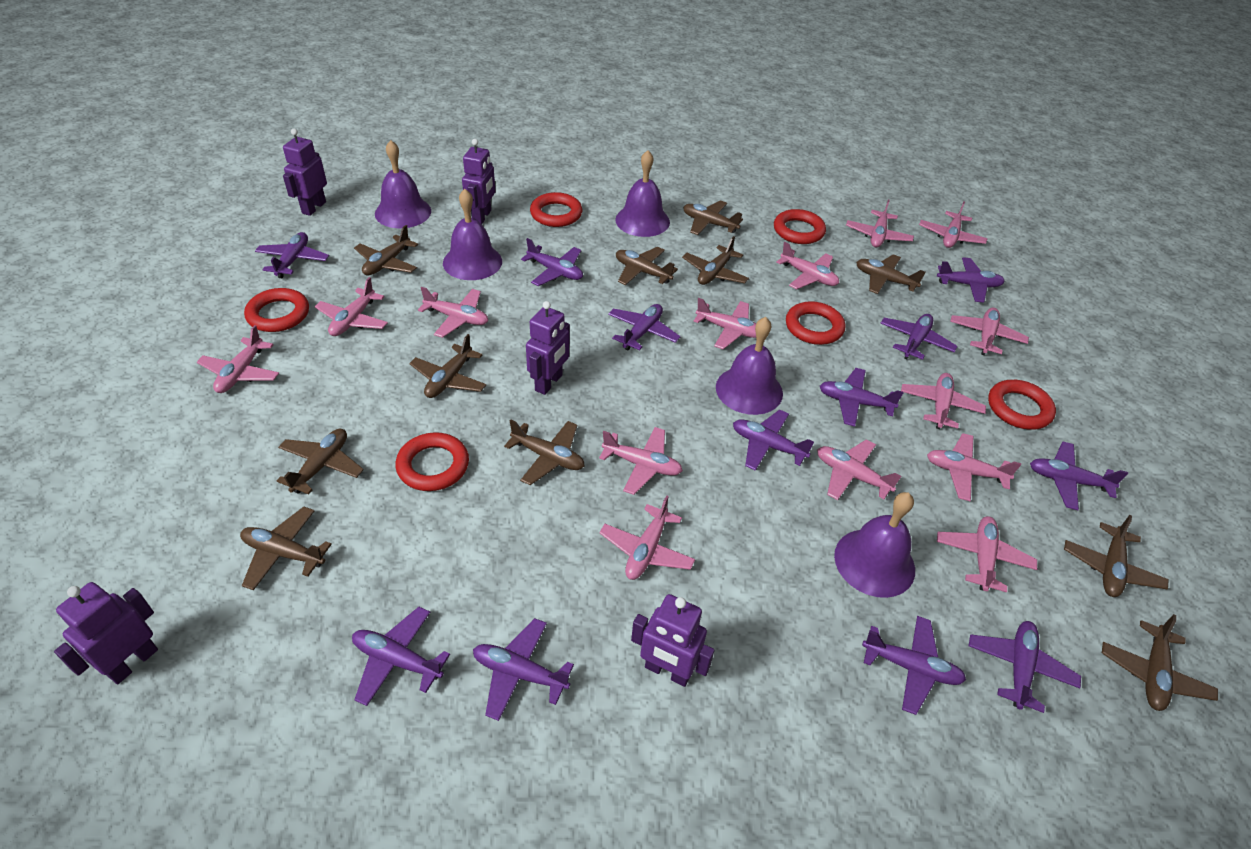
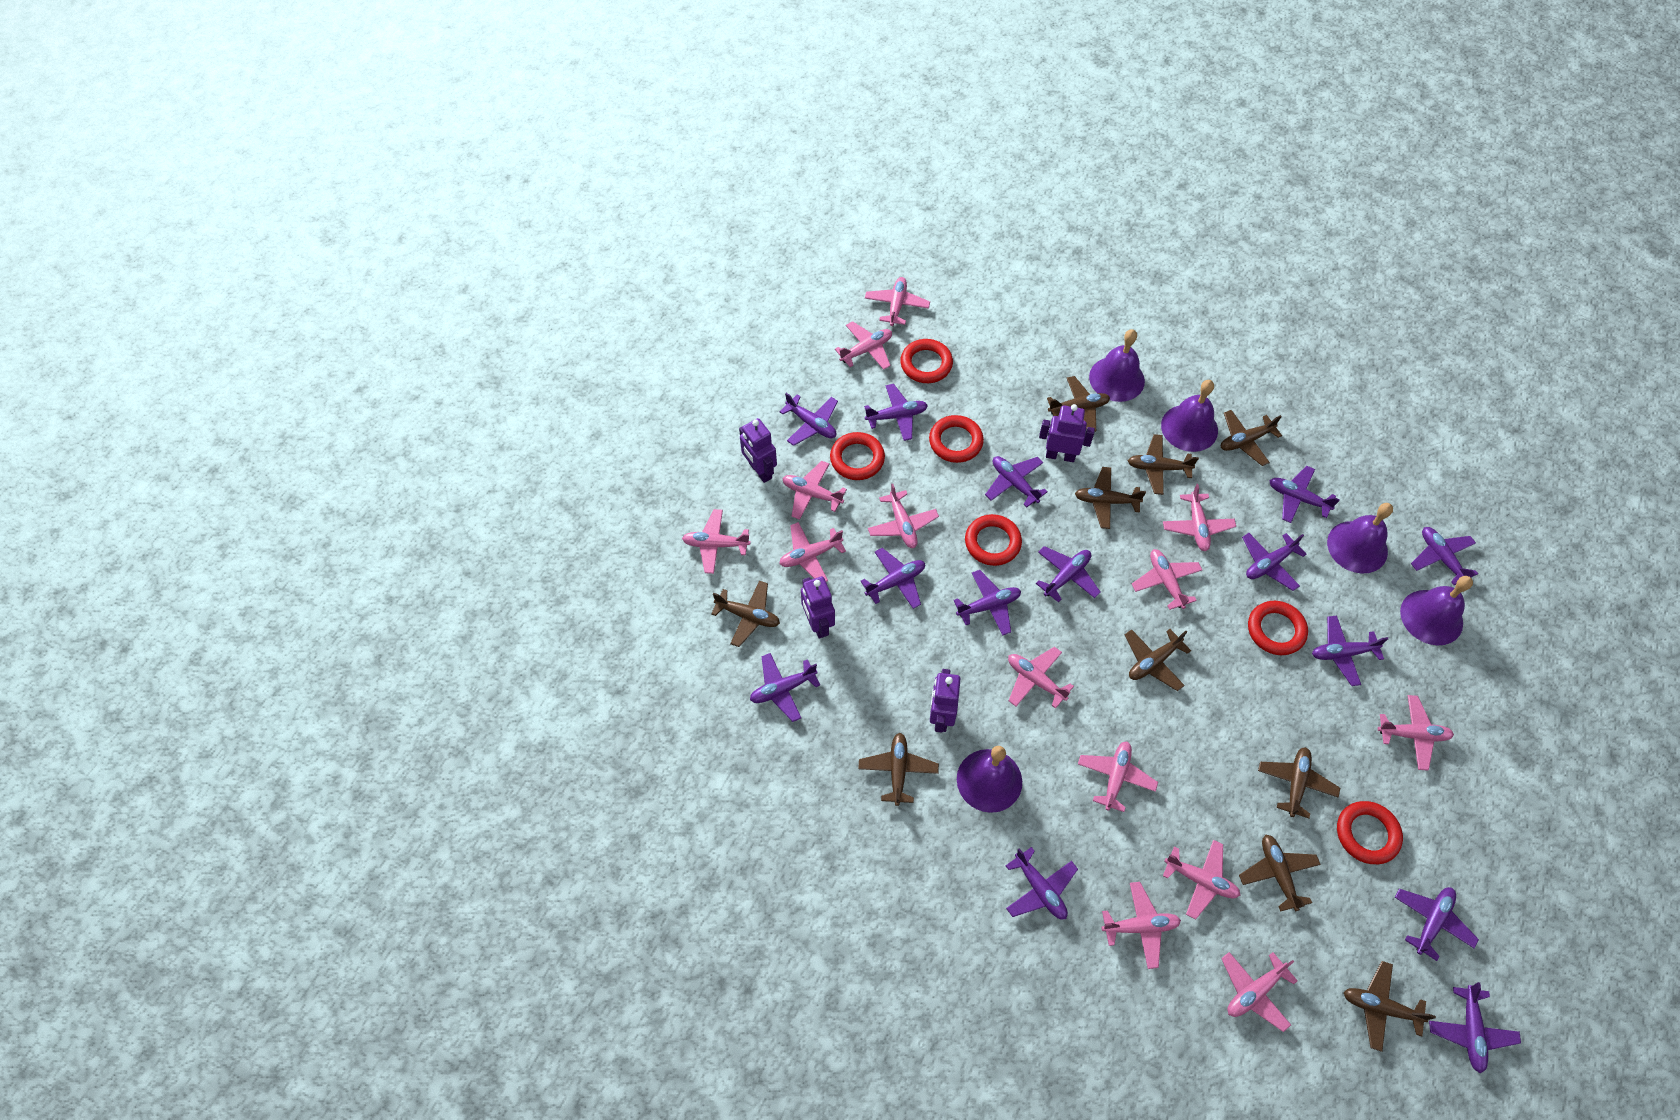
brown plane: [240,507,332,590] [277,428,364,494] [354,225,418,276] [409,334,486,398] [504,420,584,485] [616,247,678,285] [682,236,749,285] [683,200,743,235] [856,254,926,294] [1064,515,1169,597] [1102,614,1218,711] = 11 -> [711,581,780,647] [858,733,939,806] [1047,376,1110,432] [1075,467,1146,529] [1125,629,1191,691] [1128,434,1199,495] [1221,410,1282,466] [1239,835,1321,912] [1258,747,1340,818] [1344,961,1436,1052] = 10
purple plane: [255,232,329,278] [352,607,450,706] [473,618,574,721] [521,238,583,286] [608,304,681,350] [733,410,814,471] [820,368,904,427] [862,616,966,715] [880,314,958,360] [937,257,1005,302] [969,621,1081,713] [1030,441,1128,510] = 12 -> [750,653,820,722] [779,393,838,446] [861,548,925,609] [864,384,928,441] [954,570,1021,636] [985,456,1048,508] [1006,847,1078,919] [1036,546,1101,602] [1242,533,1307,591] [1269,466,1340,523] [1312,616,1388,686] [1395,887,1479,961] [1411,527,1478,585] [1429,982,1521,1073] = 14
purple robot: [54,582,158,684] [283,129,327,216] [462,139,495,224] [526,301,570,395] [631,594,715,687] = 5 -> [739,418,777,483] [801,576,835,639] [930,669,960,733] [1039,404,1095,462] = 4

